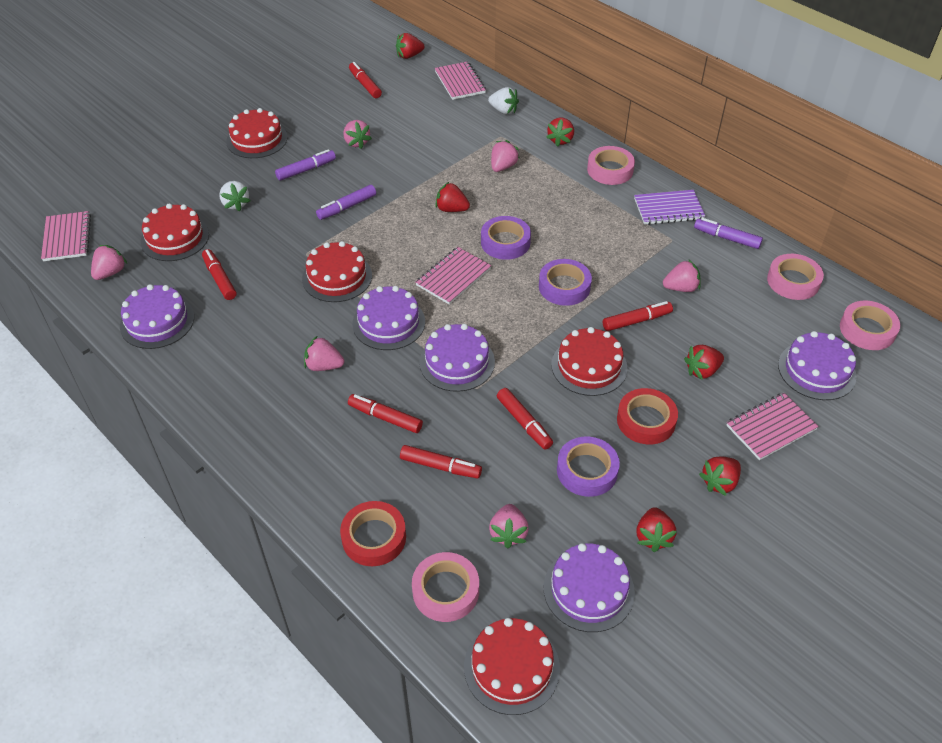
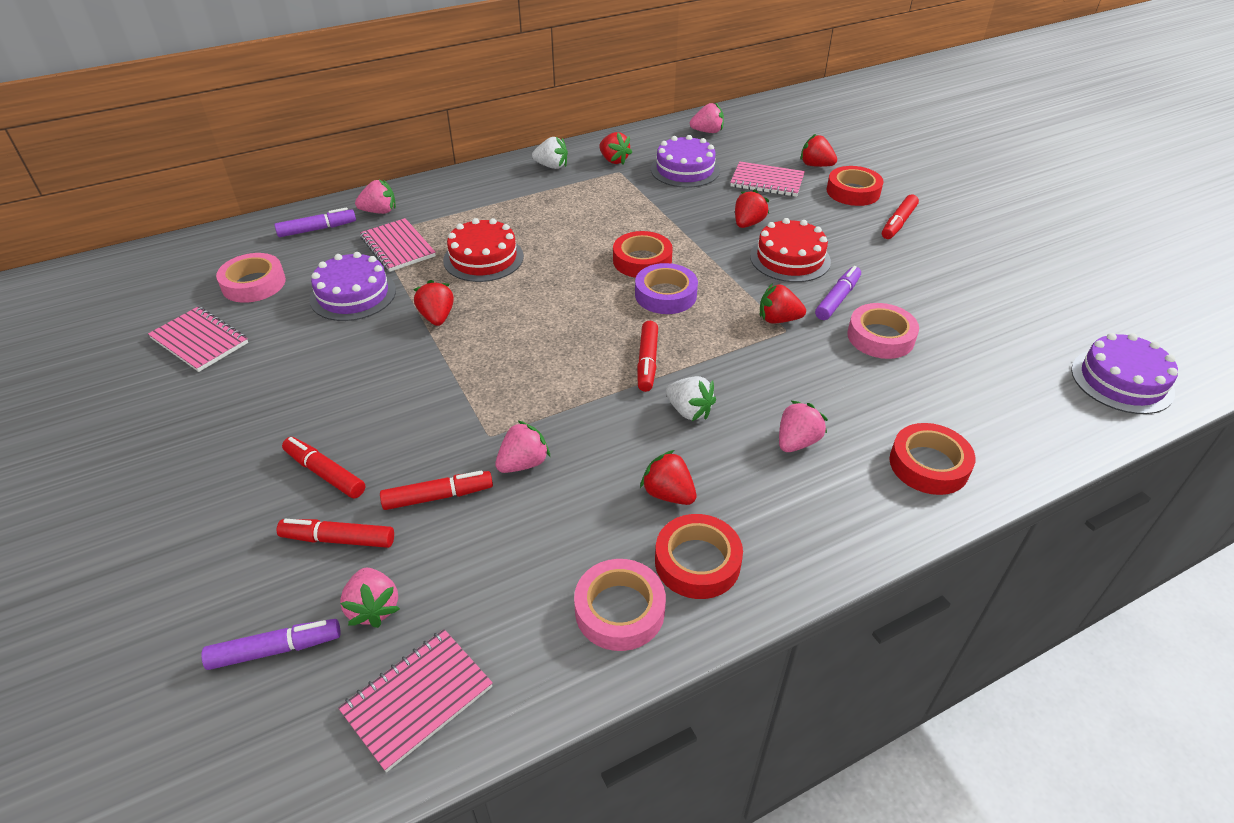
pink strawberry: [91,245,127,280] [304,335,344,371] [343,120,372,149] [489,504,529,548] [491,140,520,172] [663,259,701,292] = 6 -> [340,568,400,628] [355,180,396,214] [495,420,550,473] [690,102,724,133] [779,401,828,452] = 5
pink tape: [412,552,479,622] [587,146,635,185] [767,254,824,300] [840,301,900,350] = 4 -> [216,253,286,303] [574,559,666,651] [847,303,919,359] = 3
purple cake: [120,284,194,349] [352,286,425,350] [419,324,495,392] [544,543,635,632] [778,331,857,400] = 5 -> [310,252,396,321] [651,135,720,188] [1071,333,1178,414] = 3
purple notebook: [634,190,705,225] = 1 -> none = 0
purple tape: [481,216,531,260] [539,259,592,306] [557,436,620,497] = 3 -> [635,263,698,314] = 1
red cake: [141,203,209,261] [226,108,288,158] [302,241,372,302] [464,618,560,715] [551,327,628,396] = 5 -> [443,218,524,282] [750,218,831,282] = 2
red marker: [202,249,236,300] [348,394,423,433] [349,62,382,98] [400,445,482,479] [497,388,553,450] [603,301,673,331] = 6 -> [277,519,394,548] [282,437,365,499] [380,471,493,510] [637,321,658,392] [882,194,919,239] = 5
red tape: [340,501,406,566] [617,388,678,445] = 2 -> [613,231,673,278] [655,514,743,599] [827,166,883,206] [889,423,975,495] = 4

